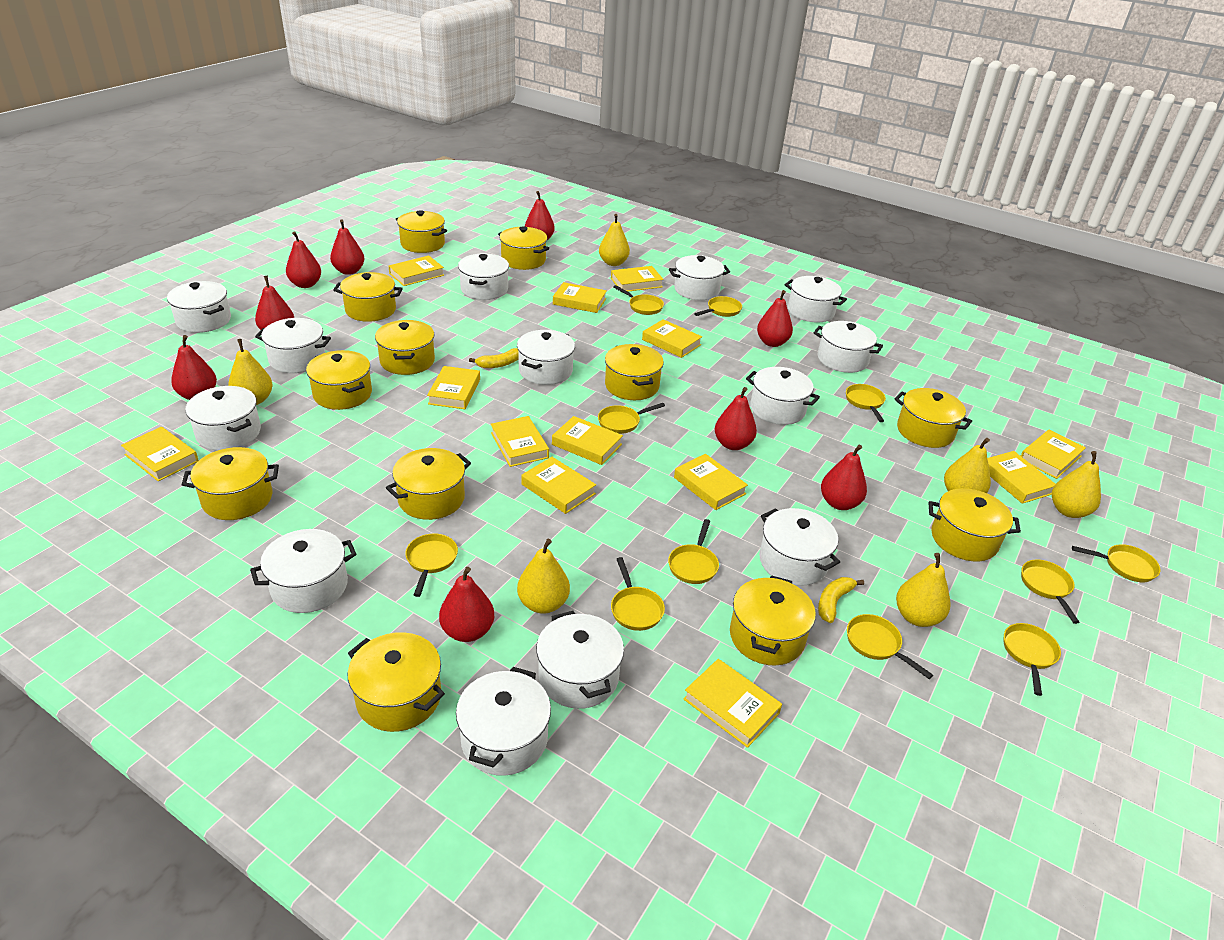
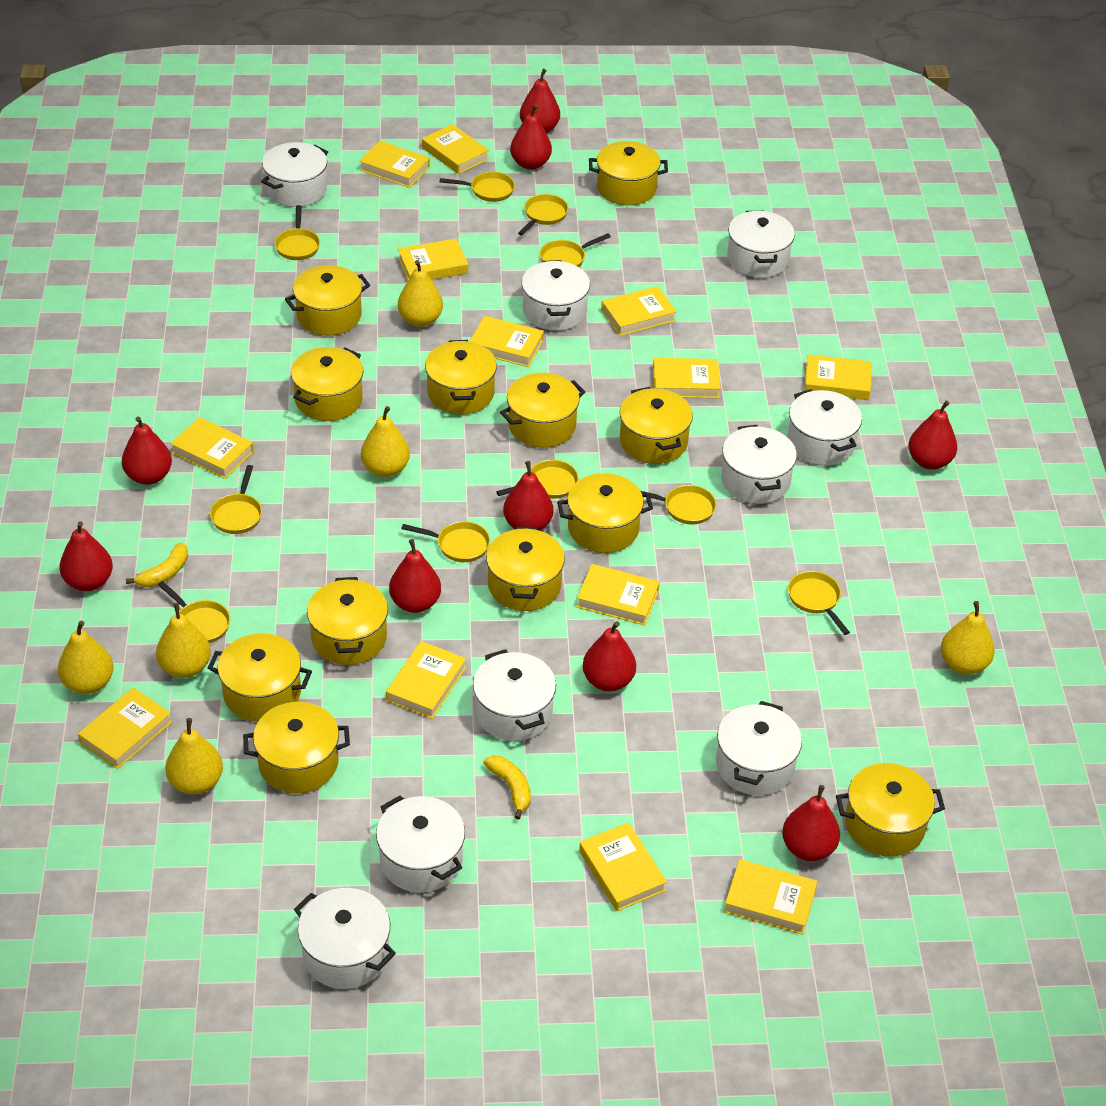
white pot: [167,281,231,333] [185,386,261,450] [250,529,356,613] [255,318,331,373] [456,667,551,776] [458,253,509,300] [517,330,575,385] [536,611,624,709] [669,255,730,300] [746,367,820,425] [759,508,840,586] [785,276,847,323] [813,321,883,373] = 13 -> [261,142,328,207] [294,888,396,989] [376,795,465,893] [473,649,556,741] [522,260,590,331] [716,701,802,795] [721,425,797,504] [727,210,795,278] [787,389,862,466] = 9
yellow pan: [405,534,458,597] [598,403,665,434] [611,557,665,631] [613,285,664,315] [668,519,719,584] [694,296,742,317] [846,384,886,422] [847,614,933,679] [1004,623,1061,696] [1021,559,1079,624] [1072,544,1160,582] = 11 -> [158,581,230,643] [210,465,262,534] [275,205,320,260] [401,521,490,562] [440,172,515,202] [496,460,579,499] [518,194,568,236] [540,233,611,267] [641,485,716,525] [788,571,850,635] = 10

